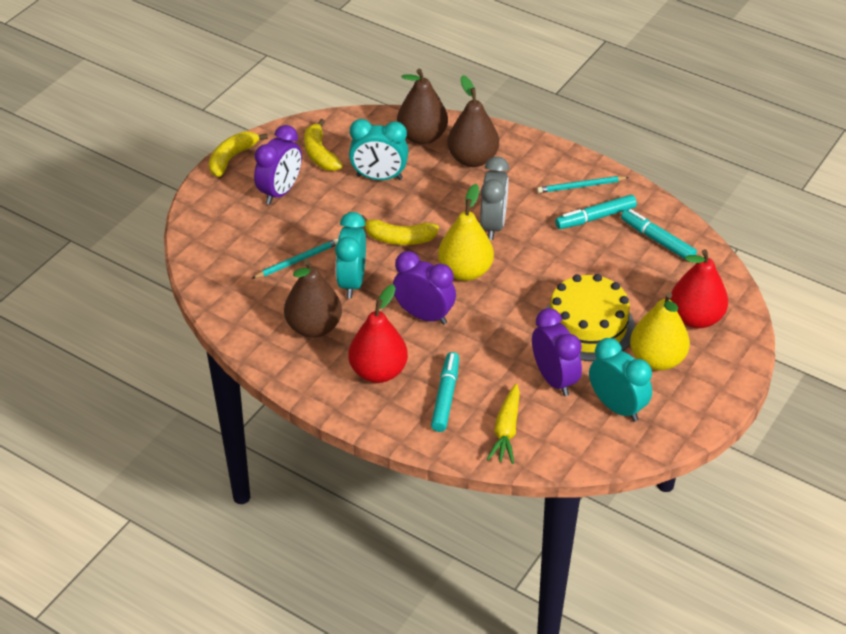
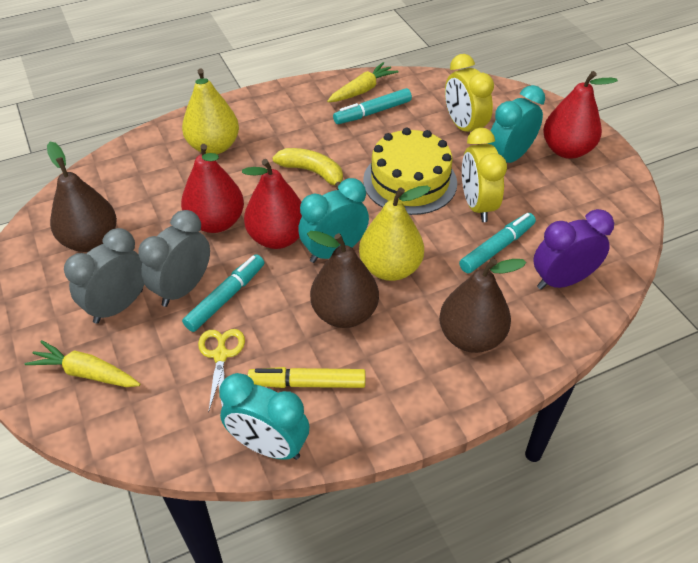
grey clock: [480,156,509,240] = 1 -> [64,228,144,324] [138,210,210,307] = 2
purple clock: [254,125,302,205] [393,251,456,325] [532,308,582,396] = 3 -> [533,209,614,290] = 1
red pear: [348,284,408,383] [670,249,728,329] = 2 -> [181,144,244,233] [242,159,302,249] [543,71,618,159] = 3
turquoise pencil: [251,239,338,279] [537,176,629,193] = 2 -> none = 0
yellow banana: [209,132,268,177] [304,119,343,171] [362,215,439,245] = 3 -> [272,148,343,190] = 1
yellow carrot: [487,383,520,464] = 1 -> [25,340,140,387] [327,62,398,102] = 2
yellow clock: none = 0 -> [445,54,494,132] [462,128,507,222] = 2
yellow marker: none = 0 -> [248,367,366,388] = 1
yellow scissors: none = 0 -> [198,329,245,413] = 1

